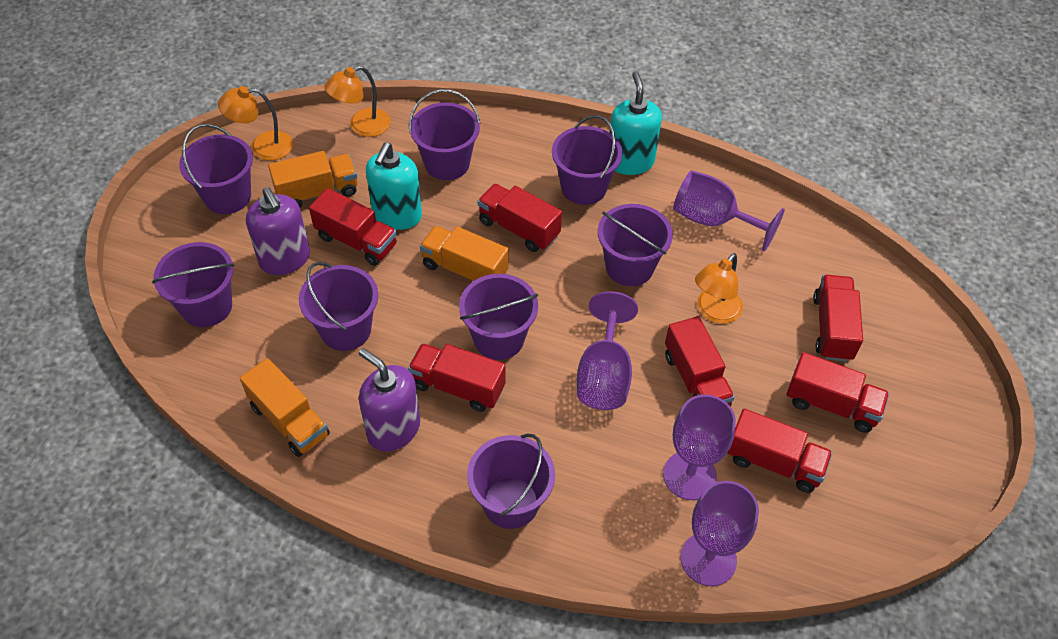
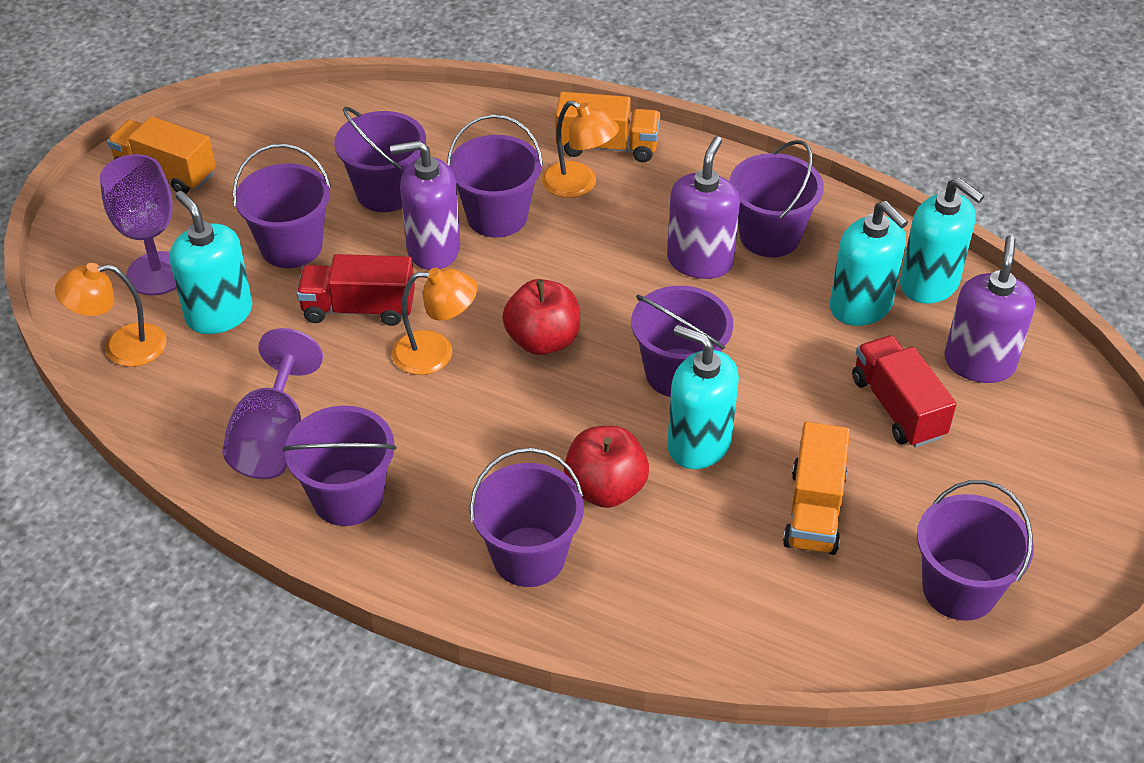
purple goblet: [577,291,638,410] [663,394,736,500] [673,170,785,252] [681,481,759,586] = 4 -> [100,154,176,296] [222,328,323,479] = 2
purple soap dispenser: [246,187,310,275] [359,348,420,452] = 2 -> [390,140,460,270] [667,136,740,279] [944,235,1035,383] = 3
red apple: none = 0 -> [502,279,580,355] [564,426,649,508] = 2
red truck: [309,188,397,266] [408,343,506,412] [477,183,562,252] [665,316,735,406] [727,409,833,493] [787,352,889,433] [813,275,863,362] = 7 -> [296,254,415,326] [852,335,956,448] = 2
turquoise soap dispenser: [366,143,422,230] [609,71,662,175] = 2 -> [170,191,253,334] [667,325,739,469] [830,201,908,326] [900,178,984,304] = 4

